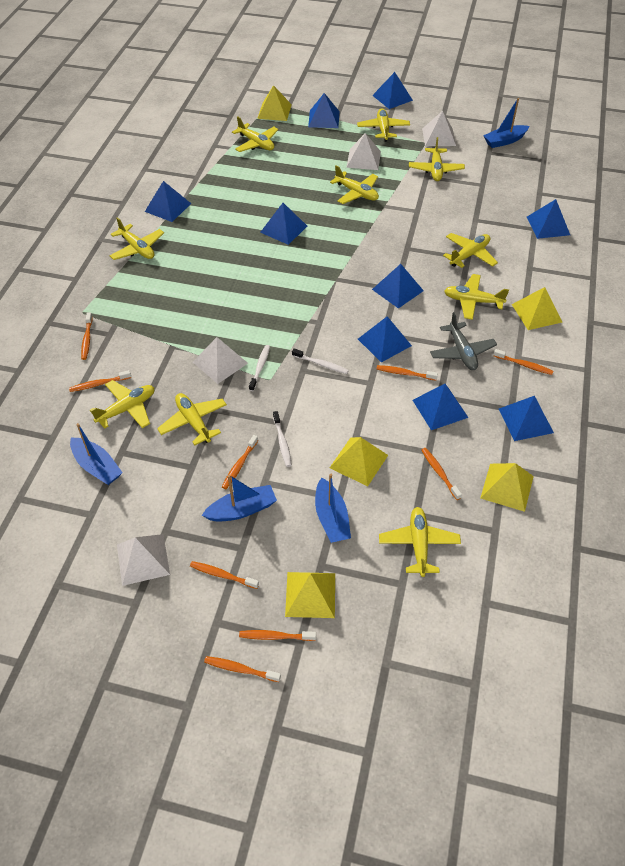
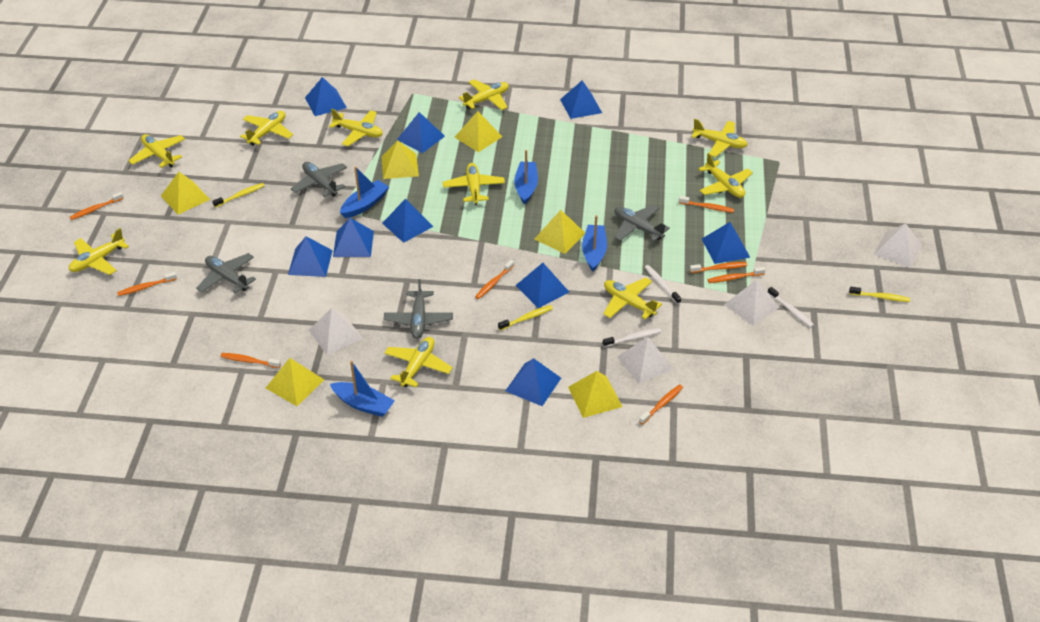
grey plane: [430,312,497,370] = 1 -> [196,253,256,294] [291,162,347,197] [384,279,453,339] [615,204,670,242] = 4
orange toothbrush: [69,370,131,392] [81,312,93,360] [190,561,259,589] [204,656,281,682] [222,435,258,489] [239,630,316,641] [376,365,438,380] [421,448,462,500] [494,349,553,375] = 9 -> [70,192,124,220] [117,272,177,296] [220,353,281,368] [475,260,514,299] [639,384,683,425] [679,196,734,213] [690,262,747,273] [708,267,765,283] = 8
yellow pyramid: [257,85,292,121] [285,572,335,618] [330,437,388,486] [480,463,534,512] [512,287,562,330] = 5 -> [161,172,210,215] [266,358,324,406] [382,140,419,179] [454,111,503,152] [534,210,585,254] [568,371,623,418] = 6
yellow toothbrush: none = 0 -> [212,183,265,208] [498,305,553,331] [849,287,910,302] = 3

